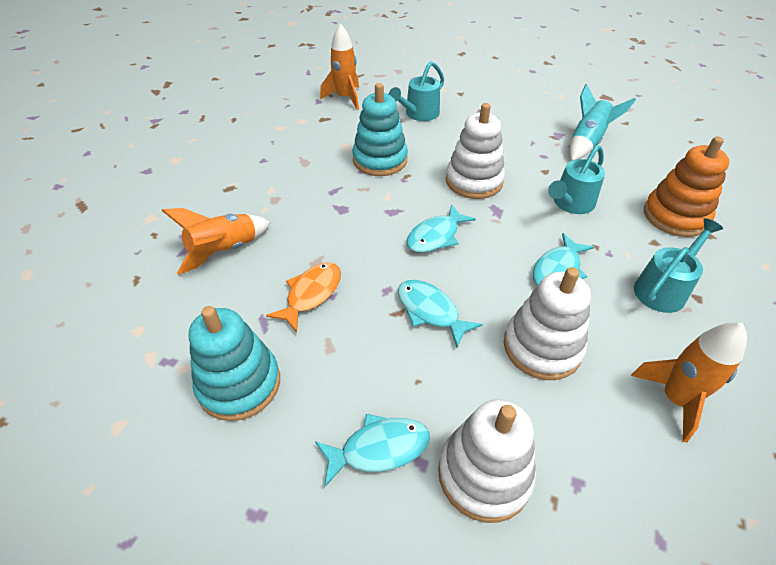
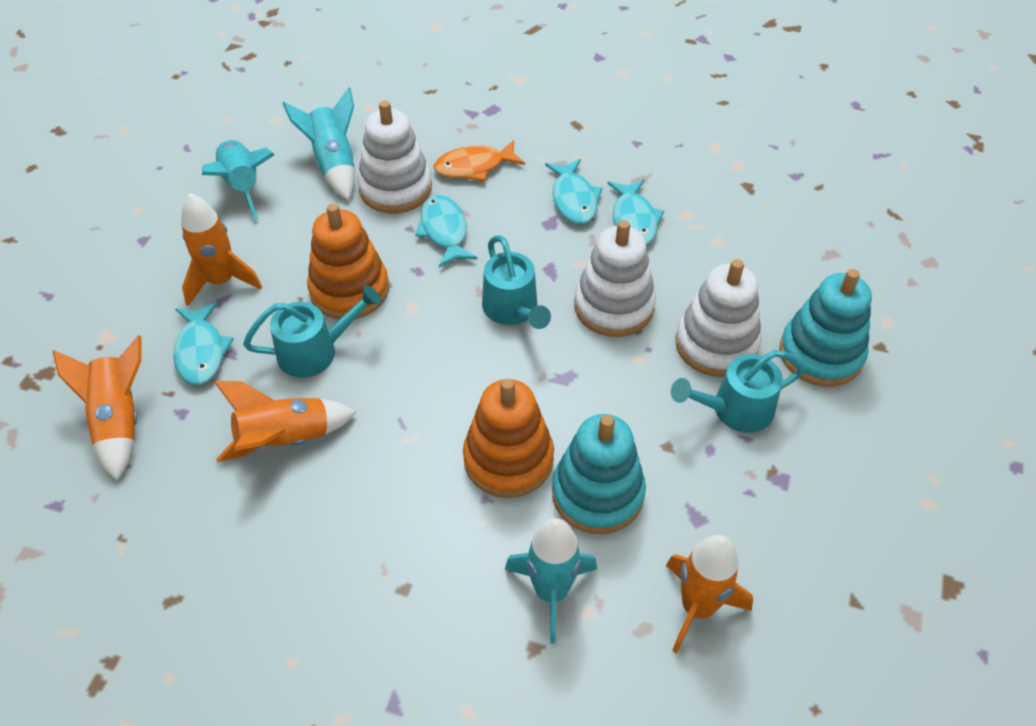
orange rocket: [162,208,271,275] [320,24,359,110] [631,322,747,442] = 3 -> [53,335,141,481] [181,193,262,306] [214,381,357,462] [666,535,753,653] = 4
orange stacking toy: [644,136,729,237] = 1 -> [307,203,389,319] [463,379,554,498] = 2
turquoise rocket: [569,84,636,161] = 1 -> [202,140,275,220] [282,87,355,200] [505,518,597,643] = 3

